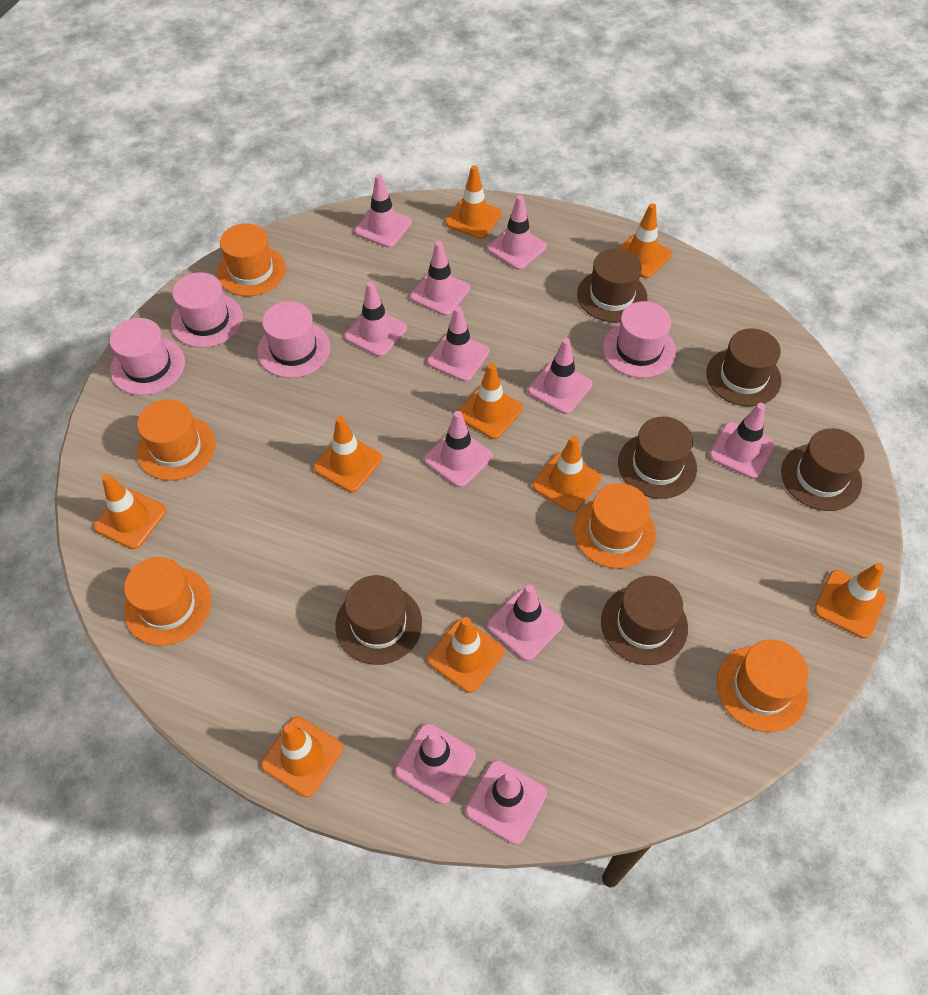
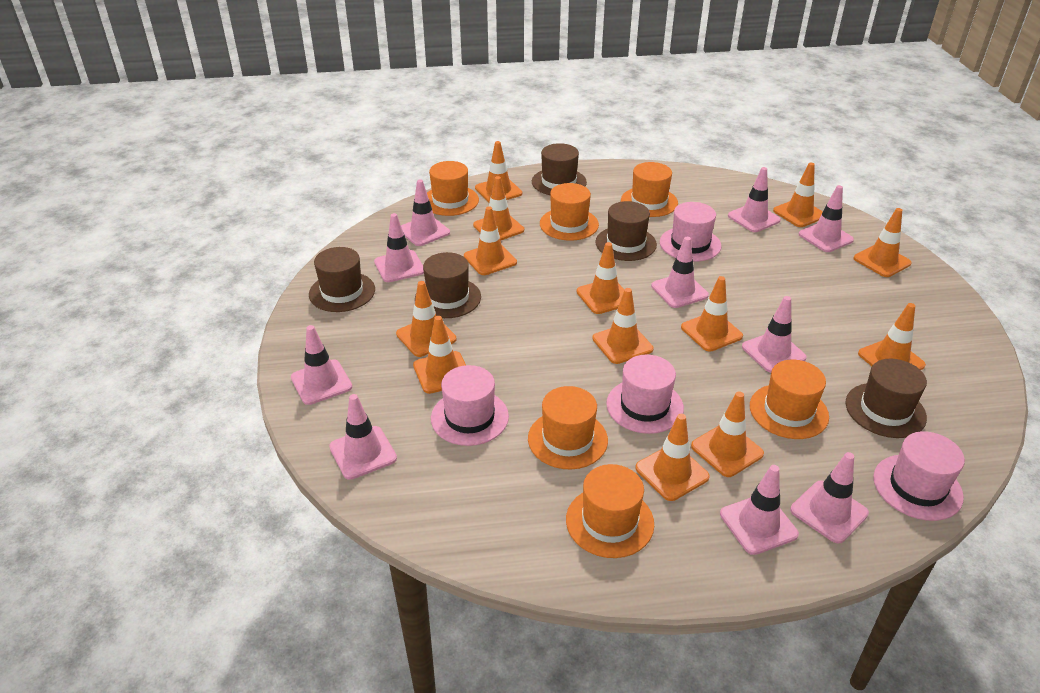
brown hat: [335,575,422,665] [577,248,647,322] [601,576,688,665] [618,417,697,499] [706,328,782,407] [781,428,865,511] = 6 -> [309,247,375,312] [415,252,481,318] [532,143,587,195] [595,201,657,261] [845,359,927,438] = 5
orange hat: [124,557,211,646] [137,399,216,481] [217,223,286,296] [574,483,656,568] [716,640,808,732] = 5 -> [427,161,479,216] [528,386,608,469] [540,183,599,241] [566,464,654,558] [621,162,678,217] [750,360,829,439] = 6
orange traffic cone: [94,474,166,549] [261,717,343,797] [314,416,382,492] [427,617,504,693] [446,165,502,239] [458,363,523,439] [532,436,601,512] [619,203,672,278] [814,563,886,639] = 9 -> [396,281,456,357] [413,316,466,394] [464,206,517,275] [473,176,524,241] [475,141,522,202] [577,242,624,314] [592,288,654,364] [635,414,710,501] [681,276,743,352] [691,391,764,477] [773,163,823,227] [853,208,912,277] [858,303,926,370] = 13
pink traffic cone: [344,282,407,357] [355,174,412,248] [395,723,476,804] [410,241,470,316] [424,411,493,488] [427,306,490,382] [465,760,547,844] [487,195,547,270] [487,585,564,661] [528,338,593,414] [709,403,775,479] = 11 -> [291,325,352,405] [329,394,397,480] [374,213,424,282] [401,179,450,246] [651,237,709,308] [720,465,799,555] [728,167,781,232] [742,296,807,373] [790,452,869,544] [799,185,854,252] = 10

